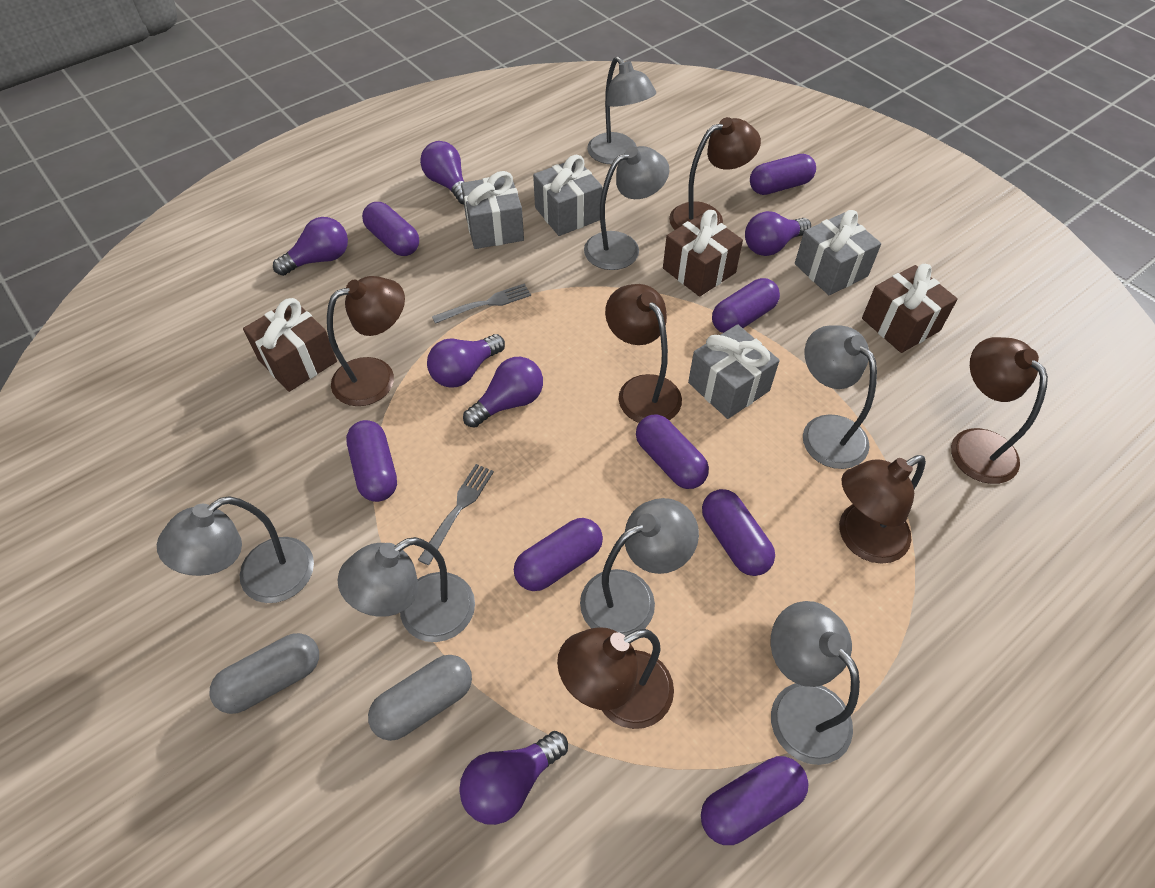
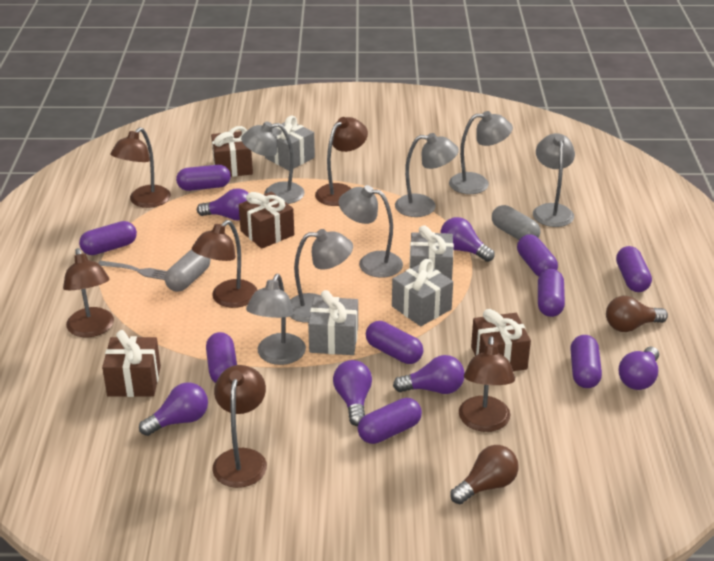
brown gift: [243,298,337,392] [663,210,743,297] [862,264,958,353] = 3 -> [102,330,161,397] [211,126,253,177] [239,192,294,249] [471,309,531,371] = 4
brown light bulb: none = 0 -> [450,445,519,504] [606,296,668,332] = 2
grey fork: [418,464,494,565] [432,284,531,324] = 2 -> [98,261,167,280] = 1
purple capsule: [346,420,397,502] [362,202,419,256] [514,518,603,591] [636,414,709,489] [701,756,809,845] [702,489,775,576] [712,278,780,333] [750,154,816,195] = 8 -> [79,221,137,255] [176,165,231,191] [206,332,237,383] [358,398,422,444] [366,321,423,364] [517,234,558,277] [538,269,565,317] [570,335,602,388] [616,246,652,292] = 9

